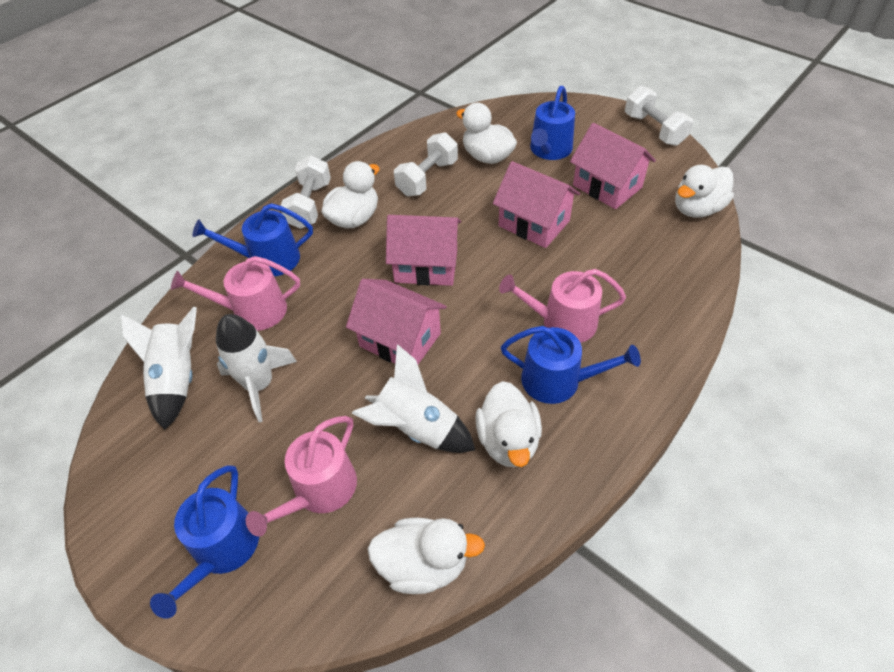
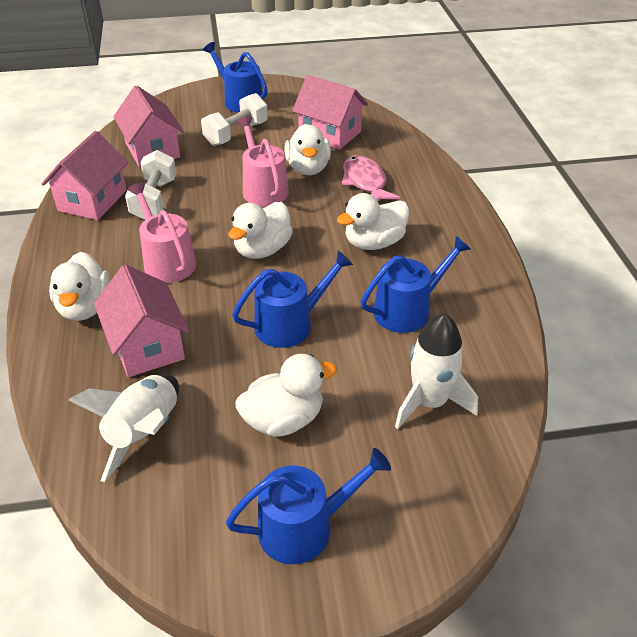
pink fish: none = 0 -> [342,155,400,201] = 1
pink watering can: [171,256,300,330] [246,416,357,537] [499,269,626,343] = 3 -> [128,182,196,283] [237,116,289,206] = 2
white dumbbell: [280,156,331,229] [394,132,458,196] [625,86,693,146] = 3 -> [125,150,176,220] [201,93,268,146] = 2
white rocket: [121,307,197,430] [216,314,297,422] [351,344,475,453] = 3 -> [68,374,179,482] [395,313,478,429] = 2

